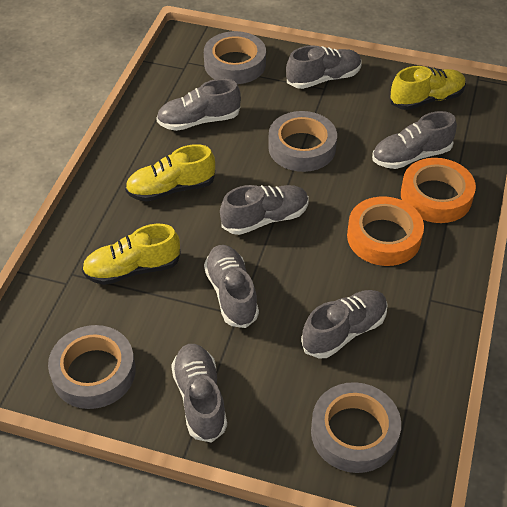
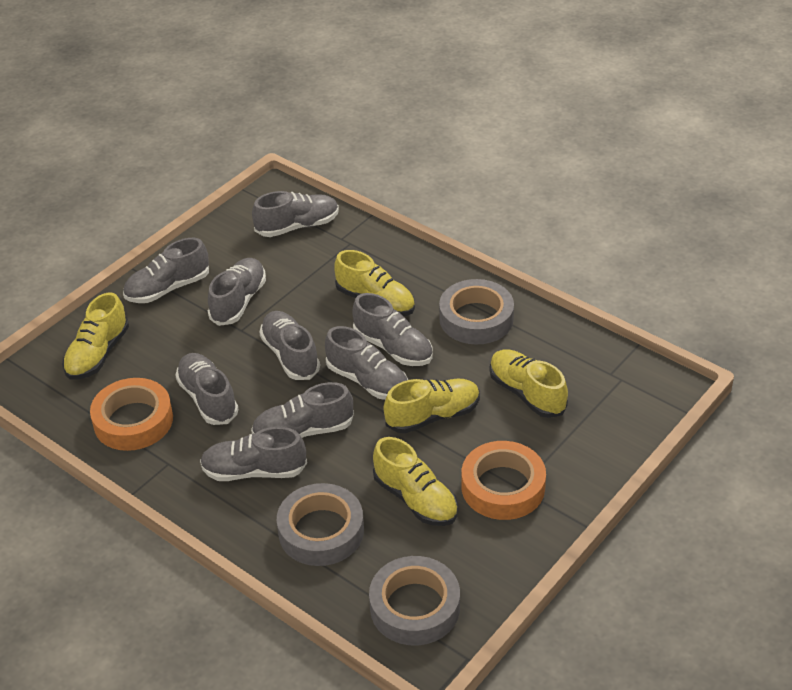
grey shoe: [156,79,241,131] [171,344,227,443] [204,245,259,328] [220,185,309,235] [286,45,362,89] [301,290,388,359] [372,111,457,169] = 7 -> [123,238,209,303] [175,353,238,425] [200,427,307,481] [208,258,266,326] [251,382,354,438] [252,191,339,237] [259,311,320,380] [325,326,408,400] [352,293,433,366] = 9
grey tape: [48,325,136,409] [204,31,266,84] [268,111,337,172] [311,382,401,473] = 4 -> [277,483,364,566] [369,556,460,646] [439,279,514,344] = 3
yellow shoe: [82,224,181,285] [125,144,215,202] [390,66,466,110] = 3 -> [62,292,129,380] [334,250,415,316] [373,437,458,526] [384,379,480,433] [490,349,568,418] = 5

